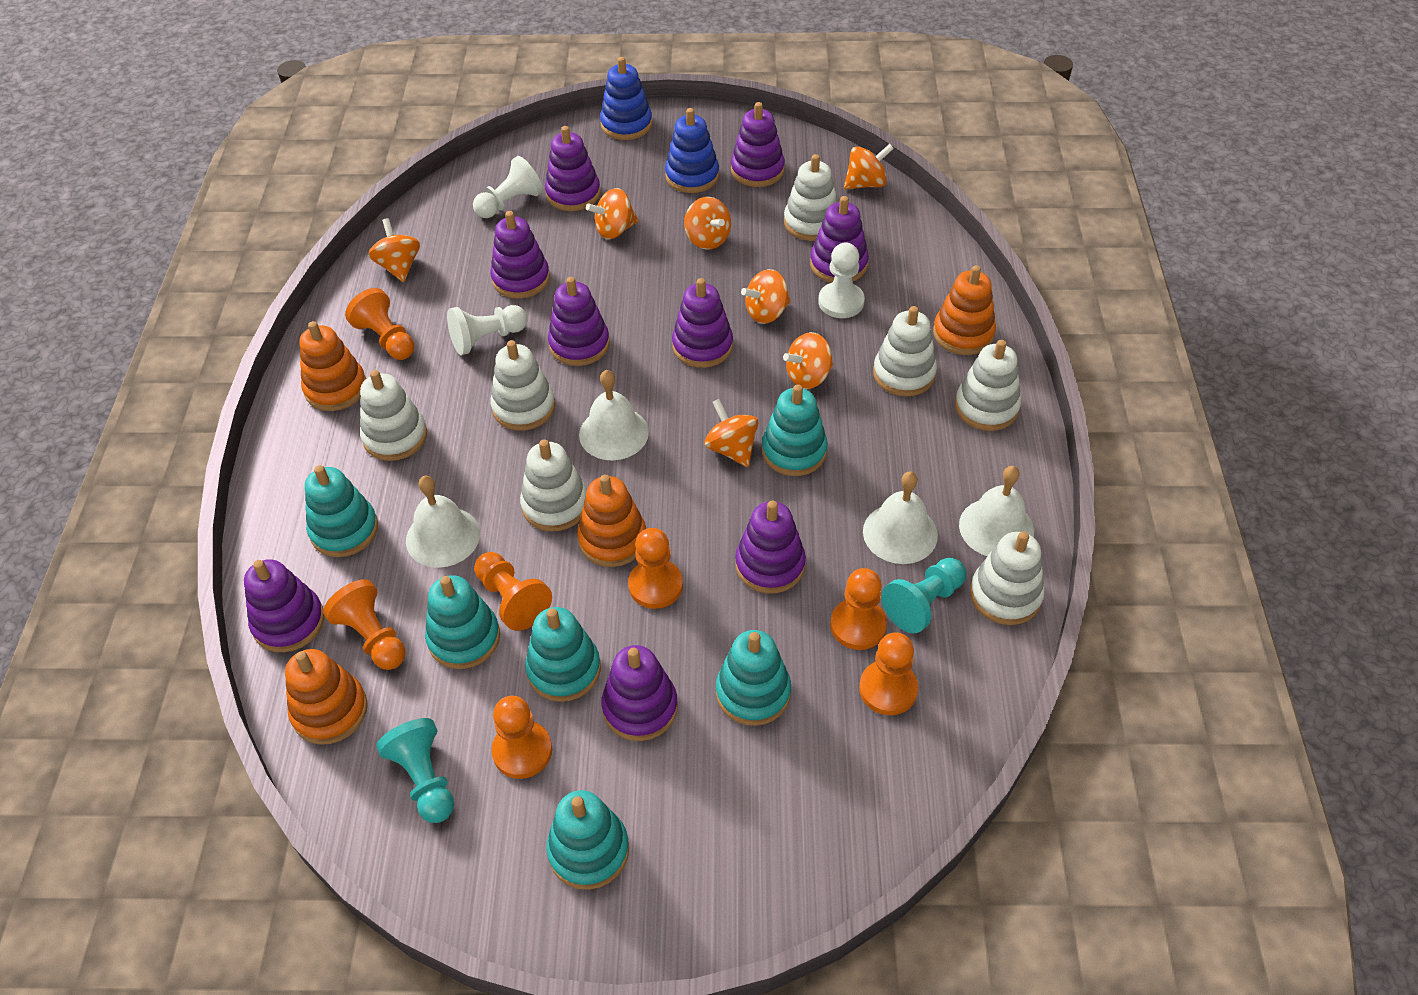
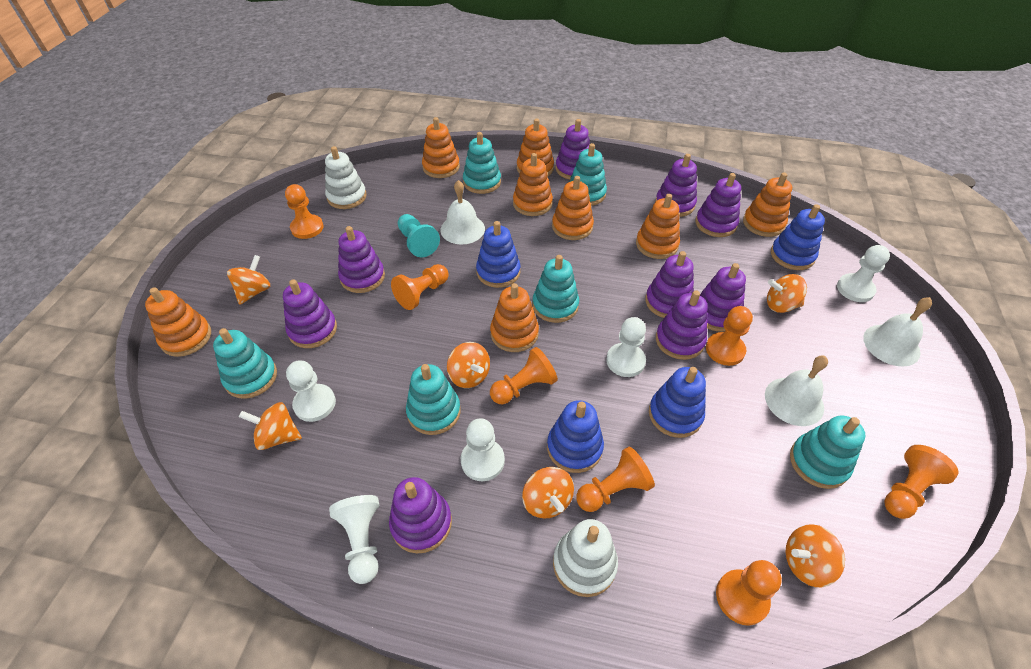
blue stacking toy: [600,57,652,140] [665,108,719,193] = 2 -> [476,221,520,288] [547,400,604,473] [649,367,706,438] [771,204,825,270] = 4
orange spinning top: [368,218,420,282] [586,188,638,239] [684,197,731,250] [705,399,759,467] [741,269,791,324] [783,332,833,389] [844,144,894,189] = 7 -> [227,255,270,305] [239,402,302,450] [447,342,490,388] [522,467,574,518] [767,274,807,313] [786,524,845,587] = 6
orange stacking toy: [285,649,368,745] [299,321,366,411] [577,475,646,567] [933,265,996,355] = 4 -> [145,287,211,357] [422,117,460,178] [490,283,539,352] [513,153,553,216] [517,118,554,176] [552,176,594,240] [636,194,680,259] [743,173,792,237] = 8
turquoise pawn: [376,718,454,823] [882,558,966,633] = 2 -> [398,214,440,257] = 1
white bell: [406,476,480,568] [579,370,649,460] [863,471,938,564] [959,466,1034,556] = 4 -> [441,180,485,245] [765,355,828,426] [863,297,932,366] = 3
white pawn: [447,305,528,355] [473,156,543,218] [818,243,865,318] = 3 -> [286,361,336,422] [329,495,379,584] [461,418,505,481] [606,317,646,377] [837,245,890,302] = 5
white stacking toy: [360,370,427,461] [490,340,555,431] [520,439,587,532] [784,154,838,241] [873,306,937,397] [955,340,1021,431] [970,531,1045,625] = 7 -> [325,146,367,209] [553,519,618,597] = 2

